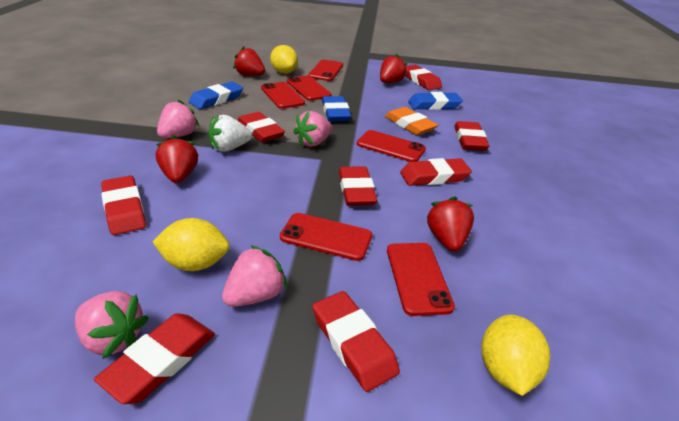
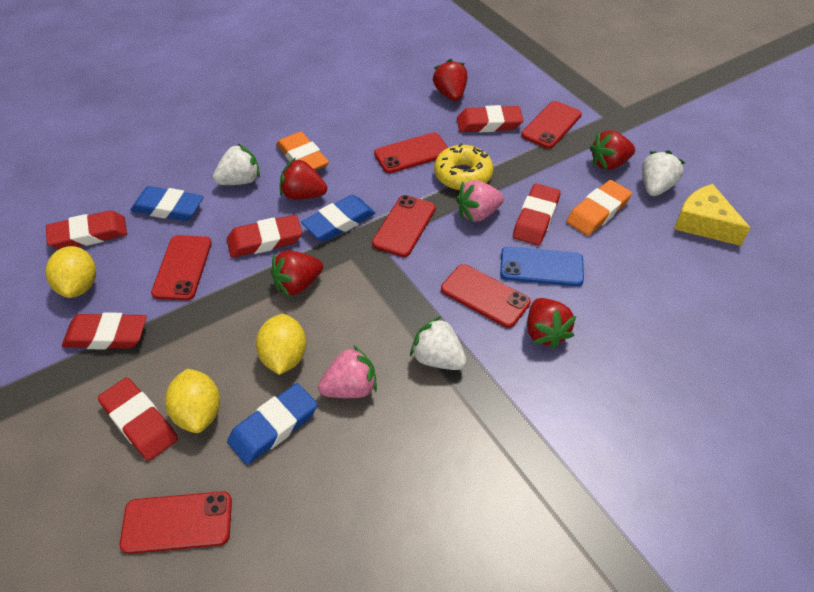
blue phone: none = 0 -> [500,246,584,286] = 1
orange eraser: [385,107,438,135] = 1 -> [277,131,329,171] [566,180,632,236] = 2
pink strawberry: [75,291,149,359] [157,99,199,139] [222,245,287,307] [293,111,332,147] = 4 -> [318,345,377,398] [456,180,504,222] = 2
red eraser: [94,313,215,404] [101,175,146,235] [237,112,285,142] [312,291,400,392] [339,166,377,206] [400,158,472,186] [405,65,442,90] [454,121,489,151] = 8 -> [46,210,127,249] [62,312,147,350] [98,378,178,461] [227,215,302,258] [457,105,523,132] [513,184,561,245] = 6
red strawberry: [156,135,198,183] [233,47,265,76] [380,54,407,83] [426,197,474,252] = 4 -> [271,250,323,297] [280,158,327,199] [432,59,467,101] [527,298,576,349] [590,130,635,170] = 5
white strawberry: [209,115,252,152] = 1 -> [213,144,260,185] [410,316,467,370] [642,151,685,196] = 3
yellow cheese: none = 0 -> [674,184,750,246] = 1
yellow donut: none = 0 -> [434,143,494,190] = 1

